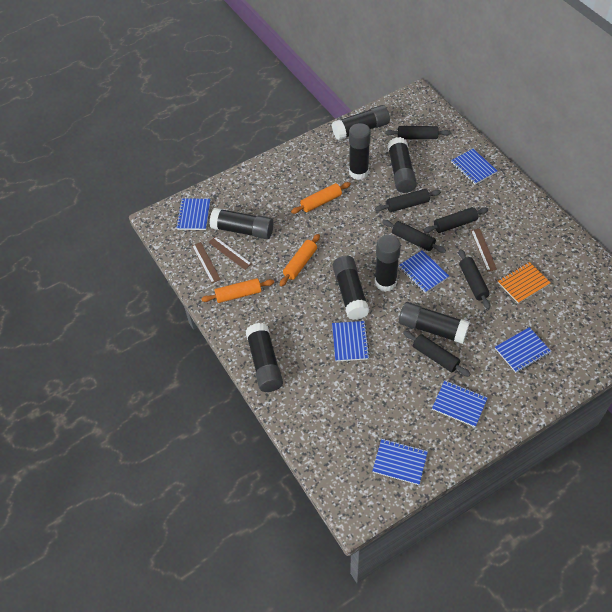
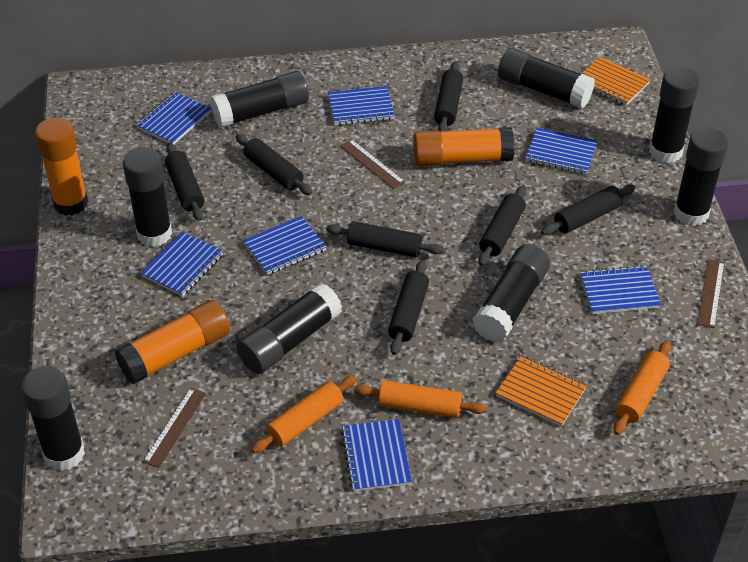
black rolling pin: [375,189,441,212] [382,220,446,253] [385,126,451,139] [403,331,471,377] [423,207,488,233] [459,249,490,309] = 6 -> [165,143,204,221] [236,134,312,195] [326,221,444,257] [388,260,429,355] [434,62,463,131] [478,185,526,266] [541,185,635,235] = 7
orange glue stick: none = 0 -> [35,117,88,216] [115,300,230,384] [413,127,514,166] = 3
orange notebook: [497,262,551,304] = 1 -> [496,355,587,427] [581,57,650,106] = 2

